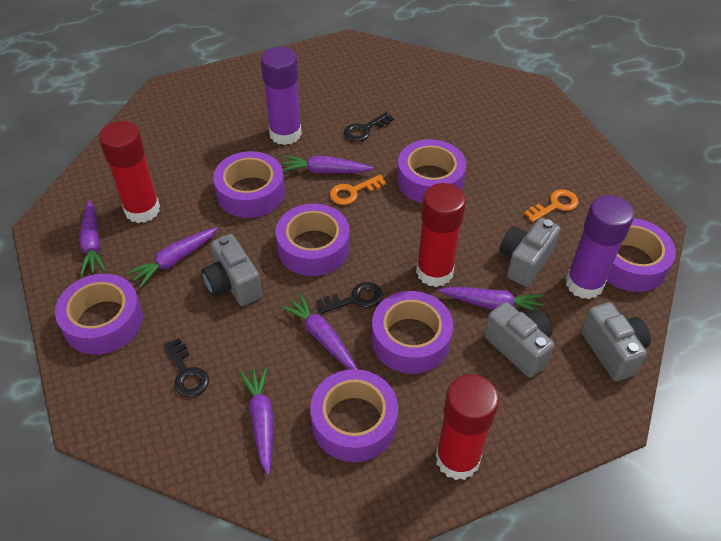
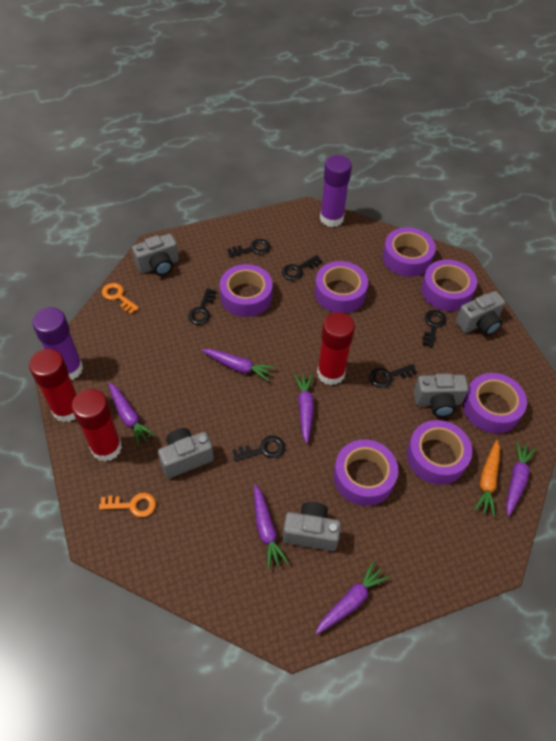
black key: [164,338,209,397] [317,282,383,314] [344,112,394,142] = 3 -> [188,288,216,325] [227,239,271,257] [232,436,285,461] [282,255,322,281] [369,364,417,388] [422,310,446,348] = 6
grey camera: [202,234,262,306] [484,302,554,378] [499,218,561,287] [581,302,651,381] = 4 -> [132,234,179,276] [158,428,214,478] [283,502,341,551] [413,374,469,417] [455,291,506,335] = 5
orange carrot: none = 0 -> [474,440,500,517] = 1

